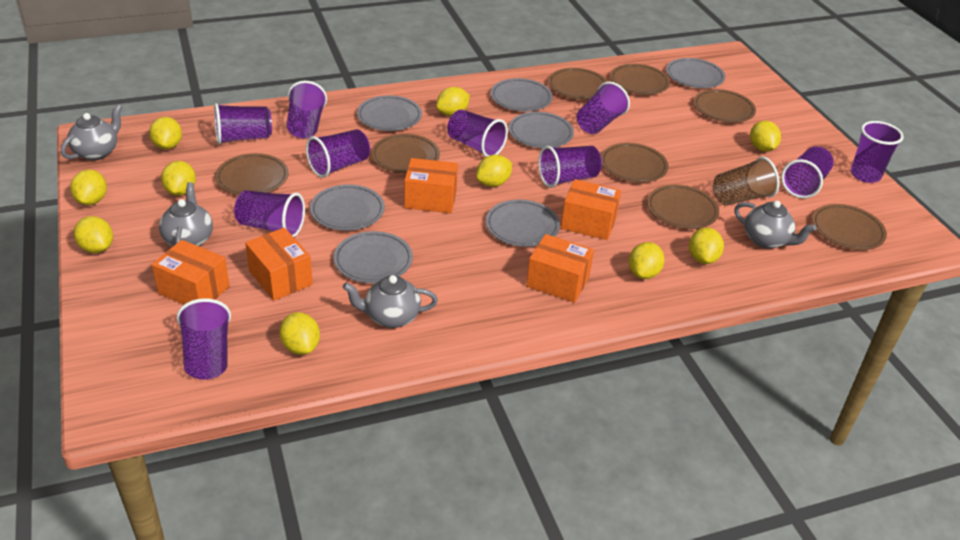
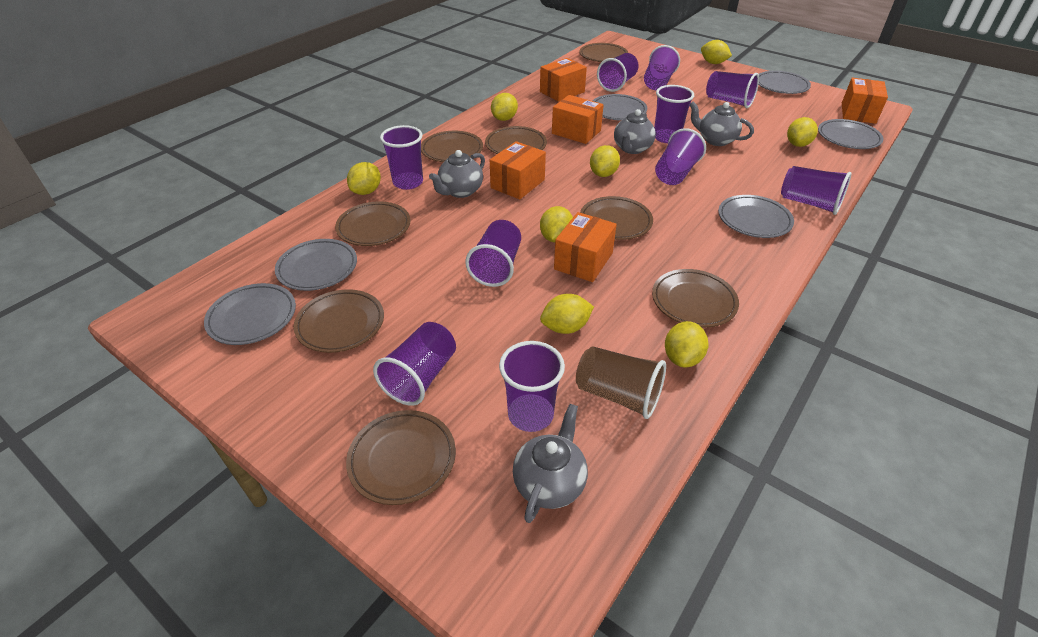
grey plate: [310,184,385,231] [333,231,413,283] [357,95,422,131] [486,200,560,247] [491,78,553,111] [509,112,574,148] [666,58,725,88] = 7 -> [204,283,296,345] [275,239,357,291] [593,94,647,121] [718,195,794,238] [759,71,811,94] [818,119,883,149] = 6
yellow lemon: [70,169,107,205] [74,216,113,253] [149,117,182,150] [161,161,196,196] [279,312,320,355] [436,87,470,116] [476,155,512,187] [629,242,665,279] [689,228,724,264] [750,121,781,152] = 10 -> [347,162,381,195] [491,93,518,121] [540,206,573,242] [540,294,594,334] [590,145,620,177] [665,321,709,368] [701,40,732,64] [787,117,818,147] = 8

